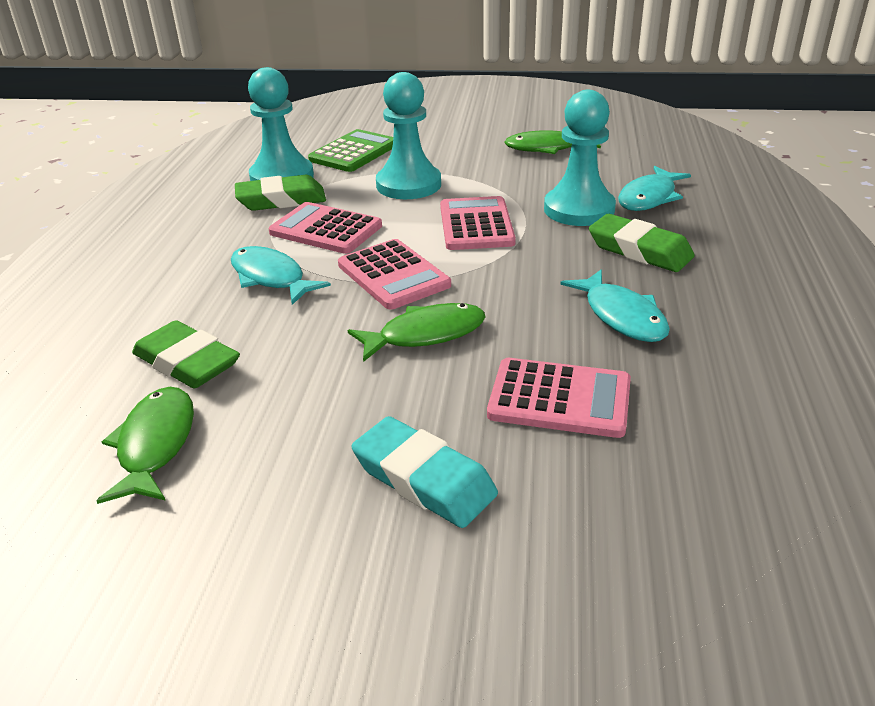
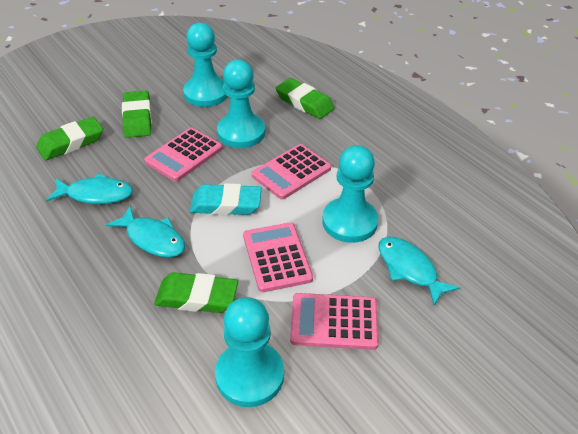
green calculator: [308,129,393,172] = 1 -> none = 0
green eraser: [132,320,240,388] [235,175,326,211] [589,214,695,272] = 3 -> [36,117,103,160] [122,91,152,138] [154,272,238,313] [276,78,335,119] = 4
green fish: [96,387,194,504] [348,303,486,362] [504,130,601,154] = 3 -> none = 0
turquoise pawn: [248,67,314,181] [376,72,441,199] [544,90,616,226] = 3 -> [183,23,228,107] [215,297,284,407] [217,60,265,148] [322,145,379,243] = 4

